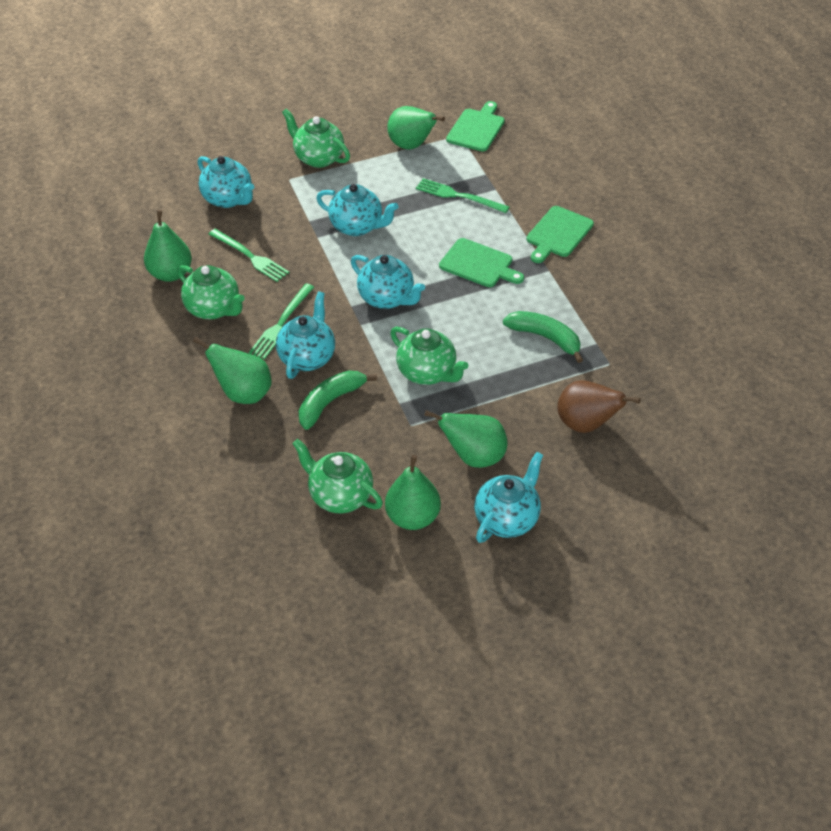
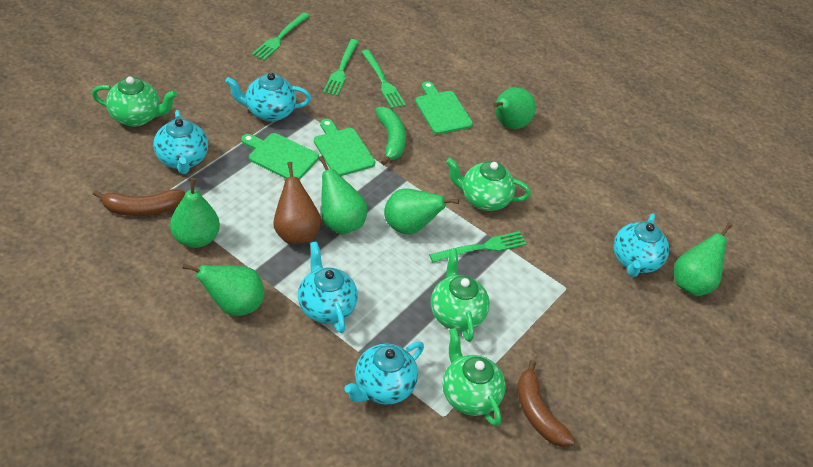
brown banana: none = 0 -> [93,189,185,216] [517,360,575,447] = 2
green banana: [299,370,377,430] [503,311,583,363] = 2 -> [375,107,406,165] = 1
green fork: [209,229,289,282] [249,283,314,359] [416,178,509,213] = 3 -> [252,12,310,60] [323,39,359,96] [361,49,406,109] [429,231,527,262] = 4
green pear: [144,210,192,282] [193,336,271,404] [385,455,441,530] [387,106,445,150] [424,410,507,468] = 5 -> [170,178,220,248] [182,263,264,316] [318,156,368,235] [384,188,459,235] [493,87,536,129] [674,222,733,296] = 6

